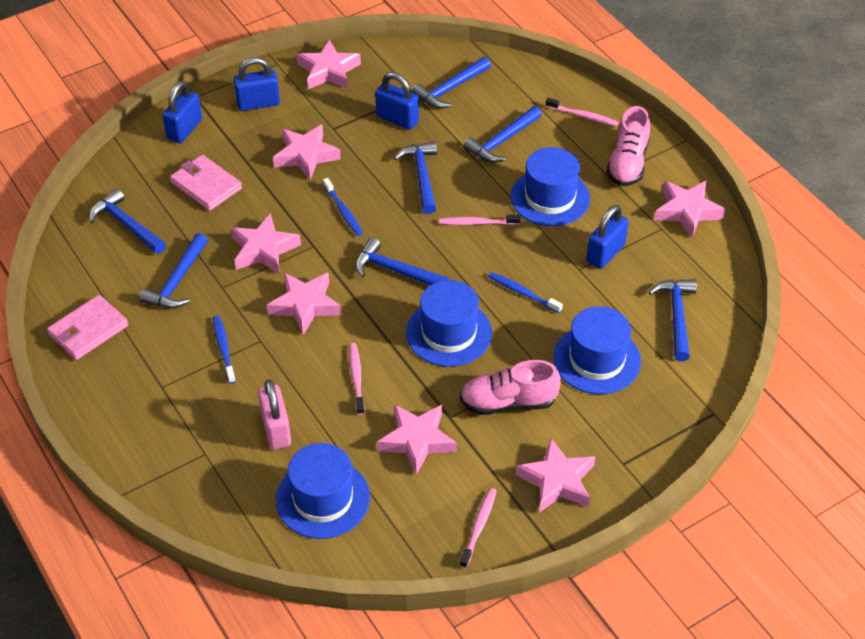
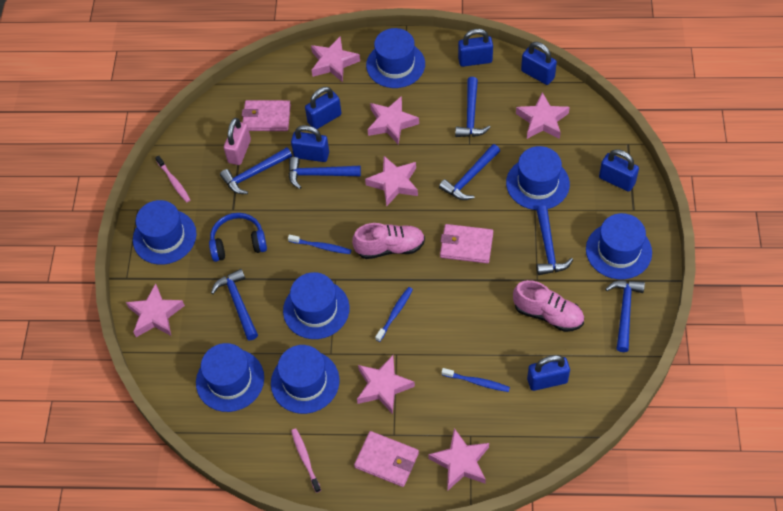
blue hat: [276,443,370,539] [406,280,492,367] [510,147,590,226] [553,306,641,394] = 4 -> [133,200,197,265] [196,343,264,412] [271,345,339,414] [283,272,350,339] [366,28,425,88] [506,146,570,210] [586,213,652,279] = 7
blue headphones: none = 0 -> [209,213,267,262] = 1
blue padlock: [162,81,202,143] [234,57,280,111] [375,72,419,130] [586,205,629,269] = 4 -> [291,125,329,162] [305,87,341,129] [458,29,493,67] [521,42,557,85] [527,355,570,391] [599,149,639,192] = 6
pink toothbrush: [349,343,365,415] [439,215,520,225] [460,488,497,568] [546,98,619,126] = 4 -> [155,155,190,202] [291,428,321,493] = 2
pink wallet: [47,295,128,360] [170,155,242,211] = 2 -> [242,100,291,131] [354,431,419,487] [440,224,493,264] = 3

